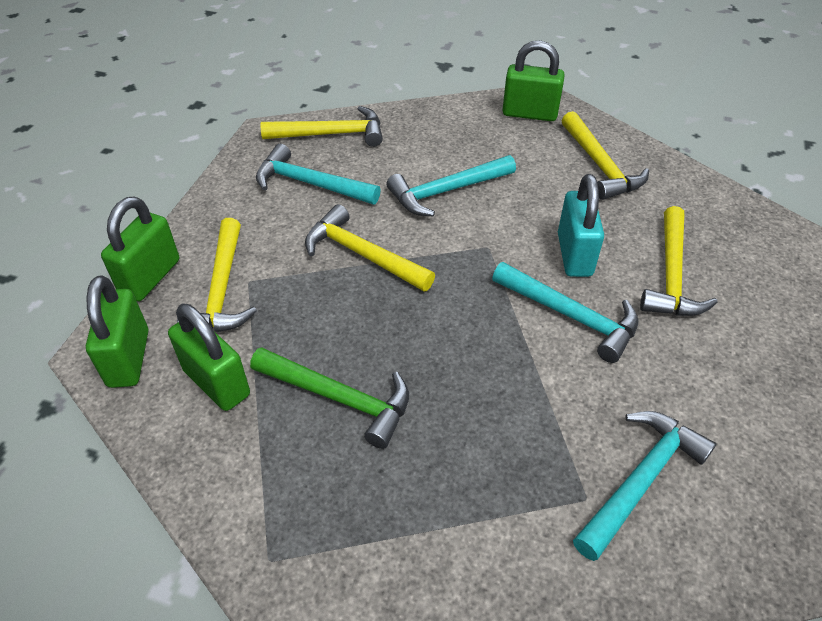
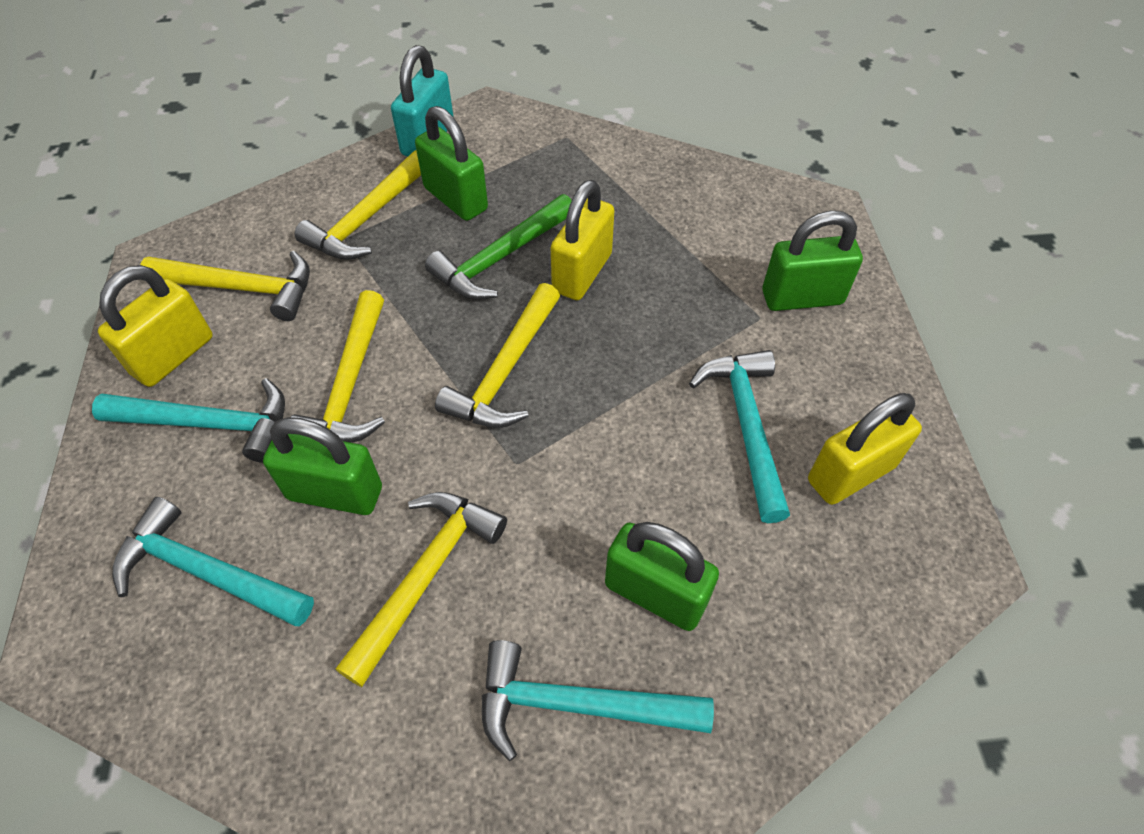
yellow padlock: none = 0 -> [98,265,213,387] [551,180,614,300] [808,393,922,505] = 3

